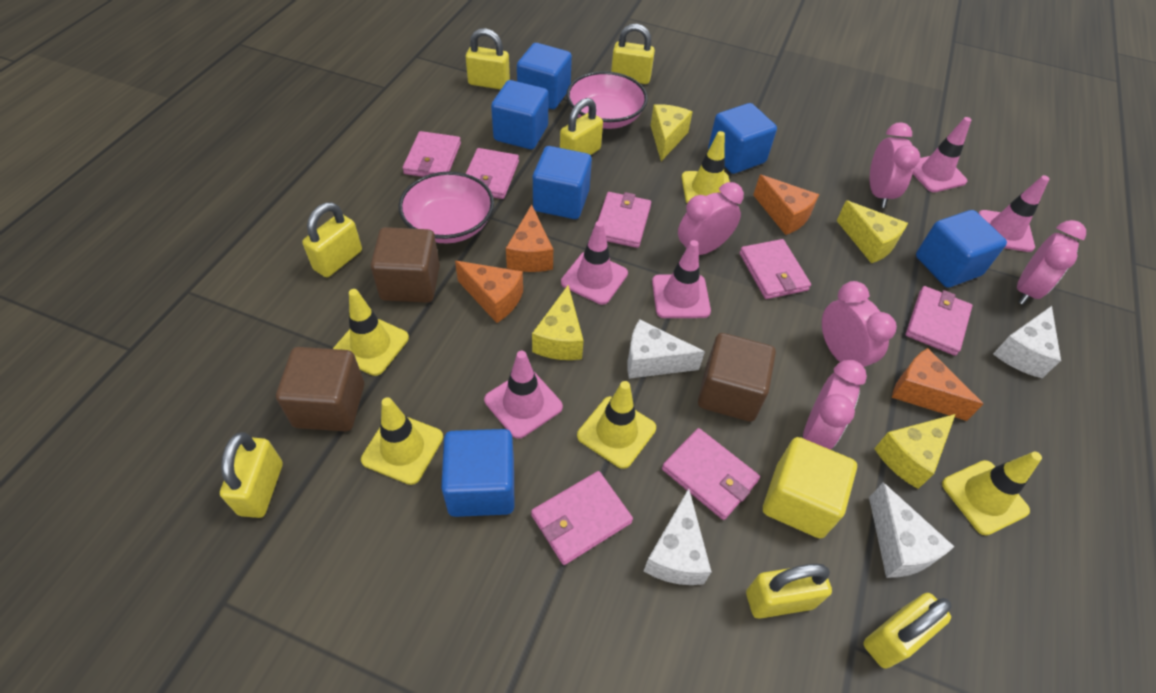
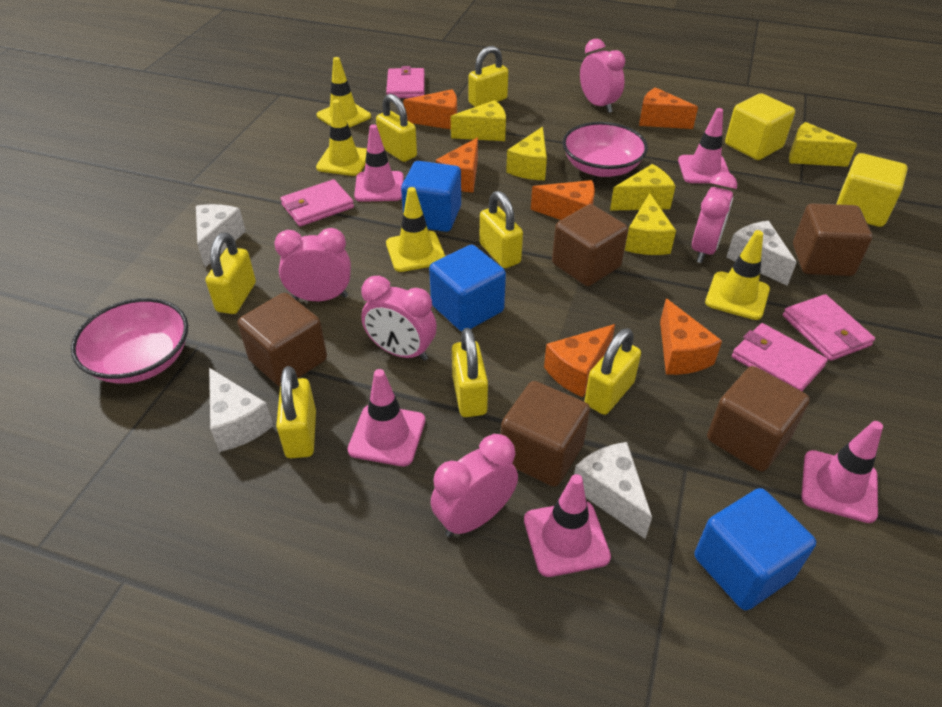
blue cube: [441,429,514,517] [491,80,549,149] [517,43,572,109] [533,146,592,219] [708,103,777,174] [916,210,1007,288] = 6 -> [401,161,461,232] [429,245,506,332] [694,488,816,610] = 3
brown cube: [276,347,364,432] [371,227,440,303] [698,333,776,422] = 3 -> [238,293,327,387] [501,381,590,487] [552,204,628,286] [707,366,810,472] [793,203,873,276] = 5
orange cheese: [455,261,523,323] [506,205,553,272] [753,175,819,235] [892,348,983,421] = 4 -> [403,89,457,129] [436,138,478,193] [531,180,595,220] [544,324,615,397] [639,87,698,129] [660,298,722,375] = 6
pink wallet: [403,131,461,177] [466,148,519,199] [531,471,633,565] [598,192,651,248] [662,428,760,520] [739,239,811,299] [906,286,972,356] = 7 -> [280,179,354,226] [386,66,425,98] [732,323,828,391] [783,294,875,361] = 4
yellow cheese: [532,285,584,360] [650,104,693,161] [837,200,908,263] [874,414,956,489] = 4 -> [451,100,506,141] [506,127,547,180] [610,164,676,211] [625,193,676,255] [789,122,857,167] = 5
yellow cube: [763,437,857,539] = 1 -> [725,93,795,160] [837,153,908,227] = 2
yellow traffic cone: [333,289,409,376] [361,397,443,485] [577,381,656,469] [682,131,730,203] [942,452,1042,536] = 5 -> [316,100,367,176] [317,57,371,128] [386,187,445,272] [705,230,770,320] = 4

